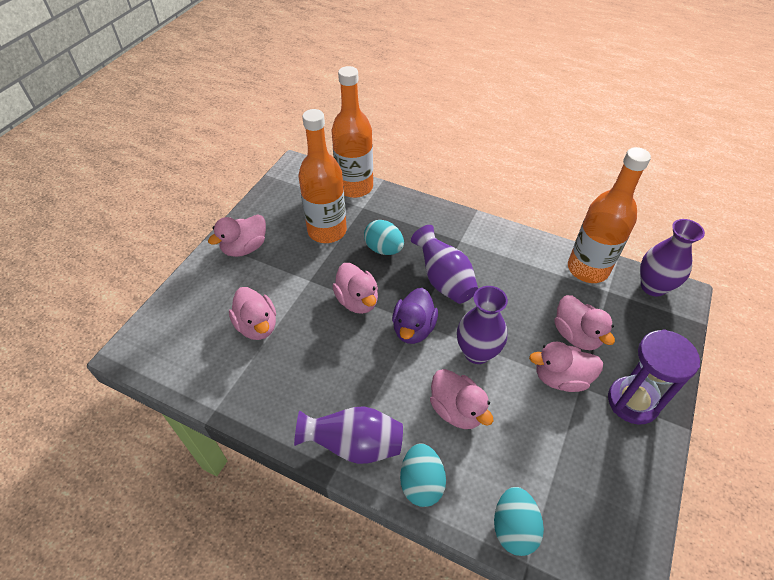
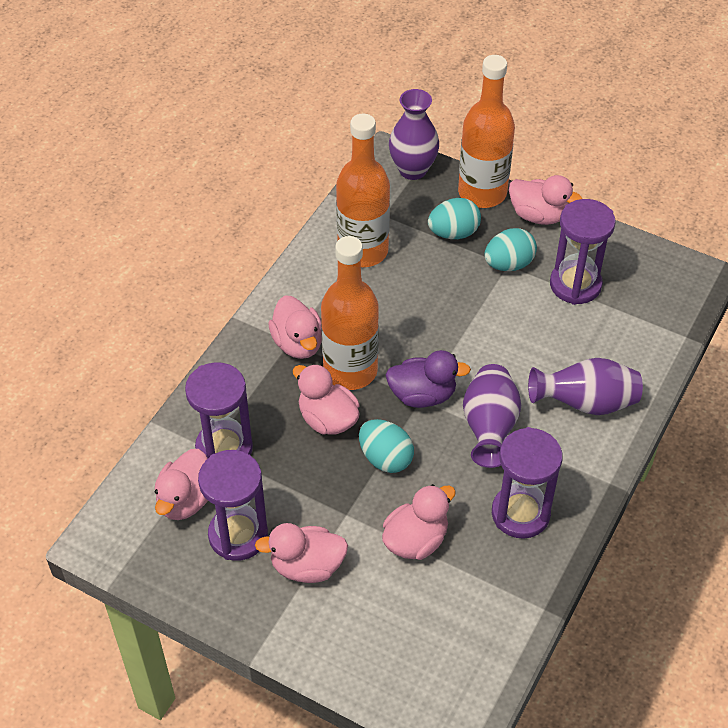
purple hourglass: [608,329,700,425] = 1 -> [185,362,253,458] [198,450,268,561] [492,427,563,539] [550,199,616,305] = 4
purple vase: [294,406,403,464] [411,225,478,304] [457,286,508,364] [640,219,705,297] = 4 -> [389,89,439,180] [463,364,521,468] [528,358,643,415] = 3

